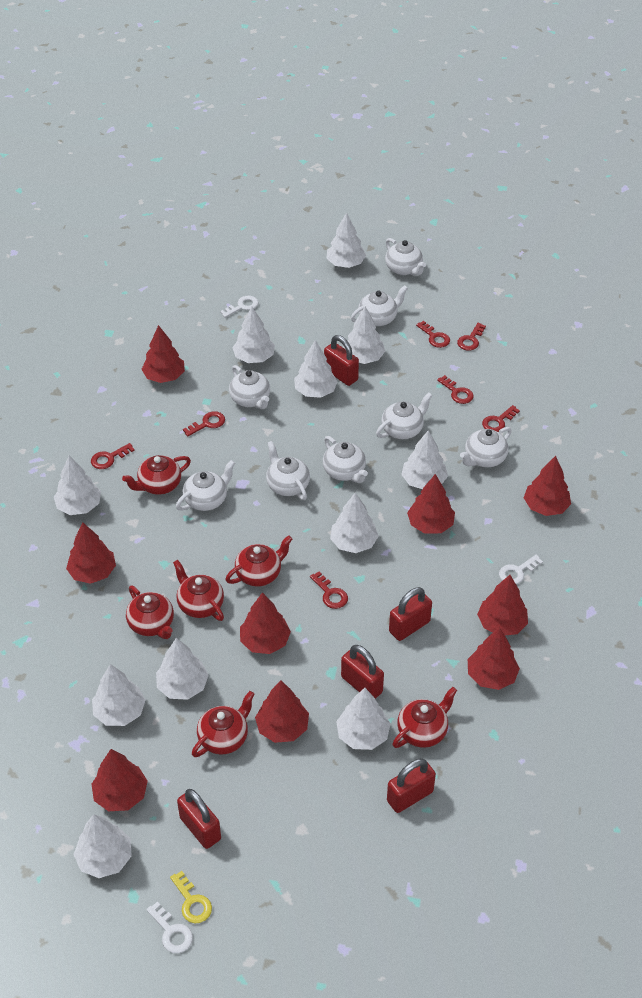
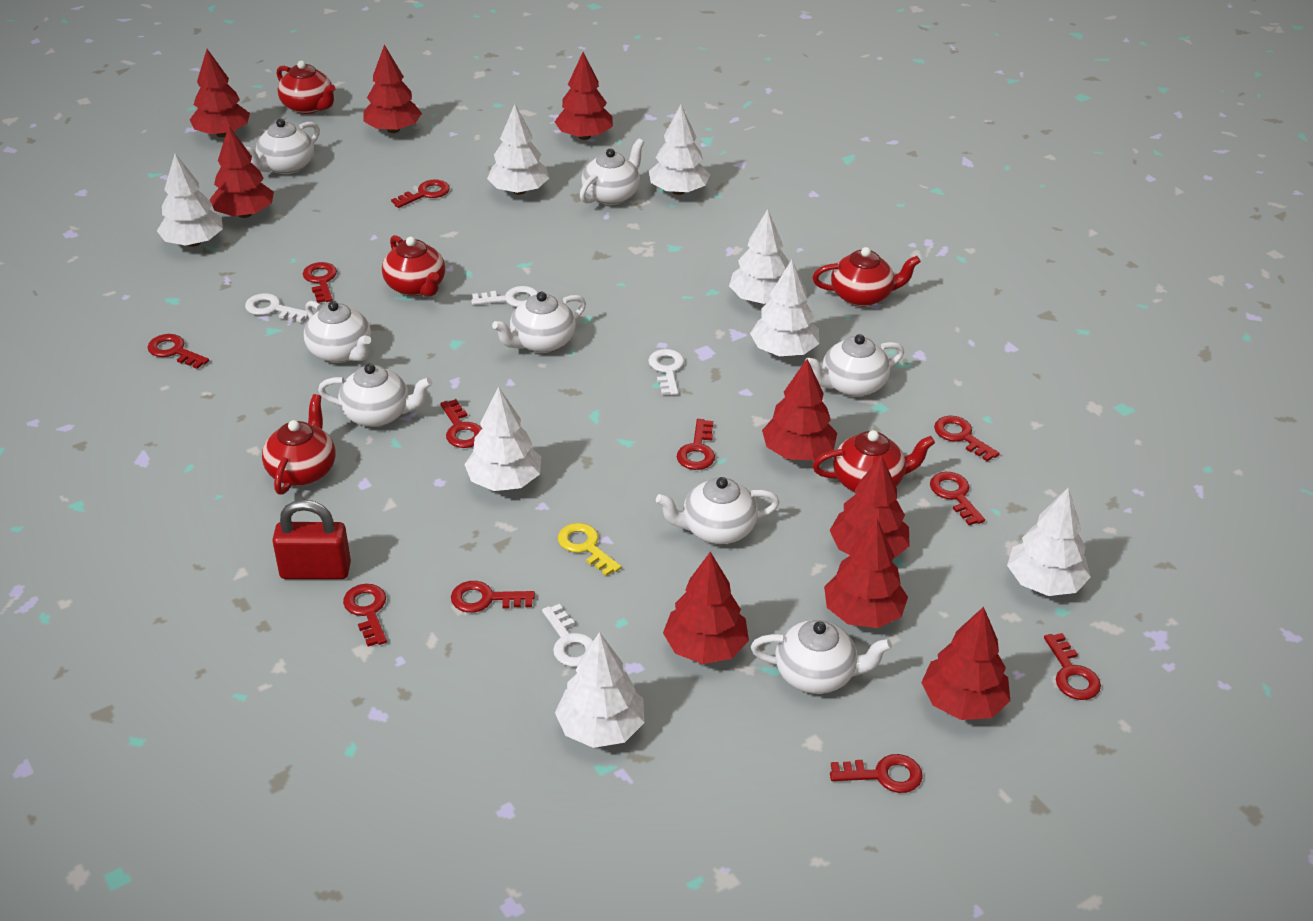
red key: [91,443,135,469] [183,411,225,436] [310,572,348,609] [416,321,450,348] [437,375,474,404] [457,323,486,351] [482,405,520,432] = 7 -> [147,334,209,369] [303,262,337,303] [343,584,387,647] [391,180,450,208] [440,399,482,448] [451,581,535,613] [677,419,715,470] [830,754,922,793] [930,472,985,525] [934,416,1000,462] [1044,633,1101,700] = 11
red padlock: [177,789,221,849] [324,335,359,386] [341,645,384,699] [387,758,436,813] [389,587,432,641] = 5 -> [272,500,351,579] = 1
red teapot: [122,455,191,495] [126,585,174,639] [173,560,224,621] [192,691,254,757] [225,535,292,587] [392,687,457,748] = 6 -> [262,394,335,494] [277,61,335,114] [382,235,445,296] [812,247,921,307] [812,430,935,493] = 5
white key: [146,902,193,953] [220,296,259,318] [499,555,543,584] = 3 -> [245,293,308,322] [471,286,538,307] [542,604,593,667] [648,349,685,395] = 4
white tree: [54,456,101,515] [73,814,132,878] [92,664,145,726] [156,638,209,700] [232,306,275,363] [294,340,338,398] [326,212,366,268] [330,492,379,553] [336,688,391,750] [343,307,385,364] [401,430,448,489] = 11 -> [157,154,223,247] [464,386,541,491] [487,104,549,195] [555,632,644,748] [649,105,710,195] [729,209,790,304] [750,260,819,356] [1007,488,1091,596] = 8

